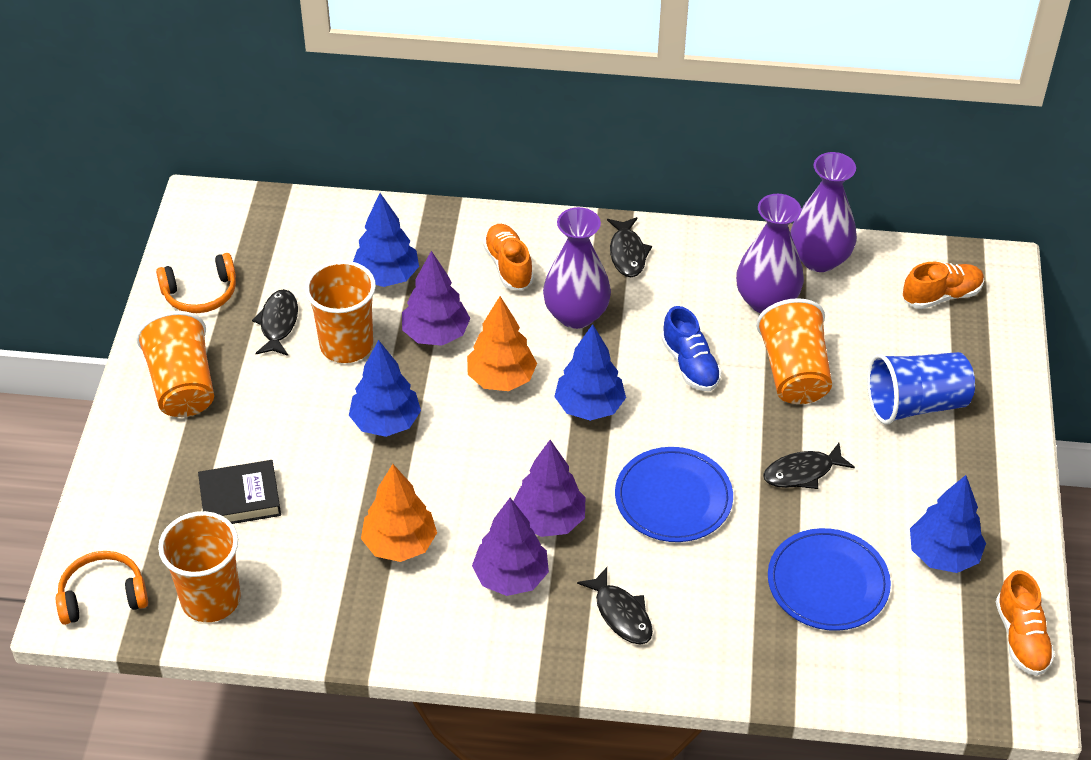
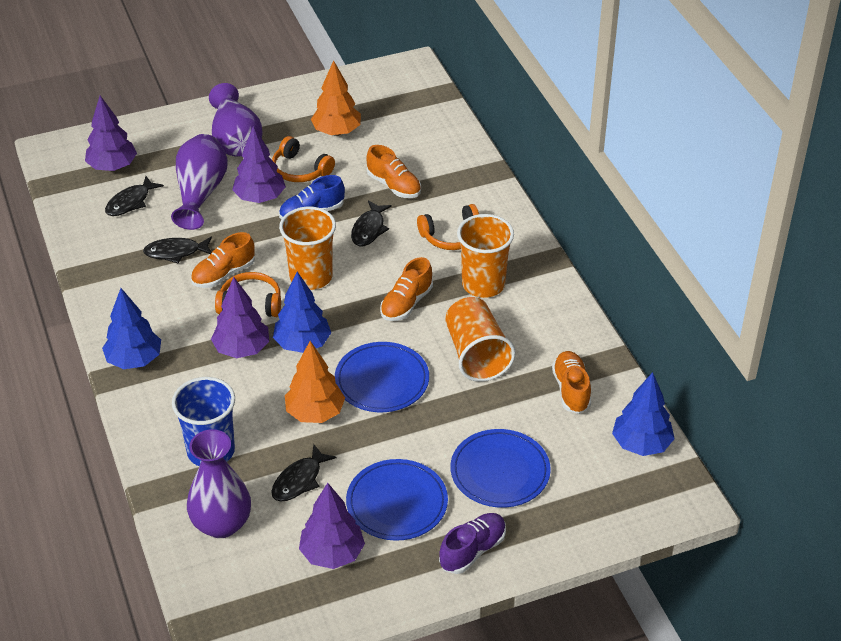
black book: [198,460,281,524] = 1 -> none = 0
blue plate: [615,447,733,542] [768,528,891,631] = 2 -> [335,342,429,412] [346,459,448,541] [451,429,551,508] = 3
blue tree: [349,340,421,437] [353,193,419,287] [554,324,626,421] [910,475,986,573] = 4 -> [102,288,161,369] [273,272,331,353] [612,372,675,456] = 3
orange cup: [136,311,214,417] [158,511,241,622] [305,260,376,363] [756,298,832,404] = 4 -> [279,207,336,290] [445,297,515,382] [457,214,514,298] = 3
orange headphones: [56,551,148,625] [156,253,236,313] = 2 -> [215,272,281,317] [272,136,335,182] [417,204,479,250] = 3
orange shoe: [483,224,534,290] [903,262,984,309] [996,570,1055,676] = 3 -> [191,232,255,288] [366,145,421,198] [380,257,433,321] [552,351,591,414] = 4
purple shoe: none = 0 -> [439,513,506,574] = 1
purple tree: [402,251,471,346] [472,498,549,596] [513,440,585,537] = 3 -> [85,96,137,171] [211,277,269,358] [232,126,286,203] [299,483,365,569] = 4

